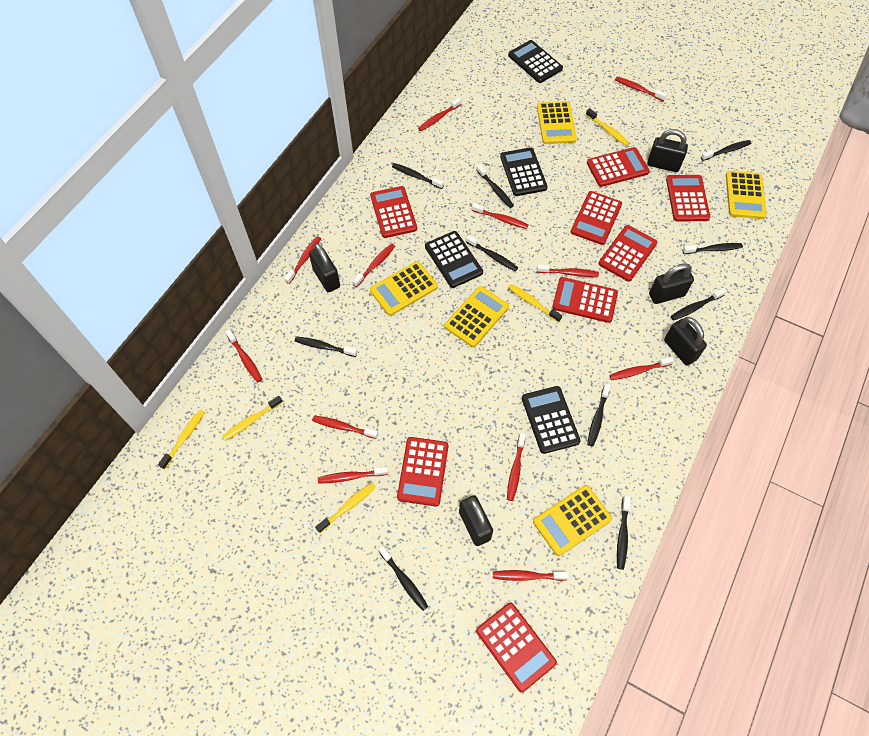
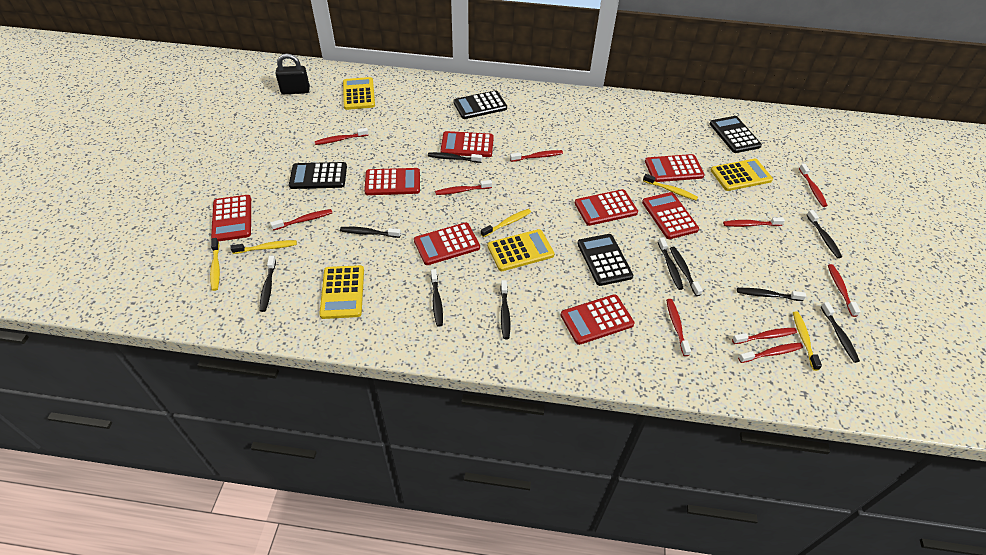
black padlock: [309,243,340,292] [459,495,493,546] [647,129,688,172] [649,263,694,304] [664,317,707,366] = 5 -> [276,54,310,94] = 1
red toothbrush: [225,329,262,382] [284,236,321,284] [312,415,378,439] [318,467,388,483] [352,243,395,287] [418,97,462,131] [472,203,528,229] [493,570,569,581] [507,433,526,501] [537,264,599,277] [609,357,674,380] [615,77,667,101] = 12 -> [271,209,332,231] [315,128,368,145] [435,180,492,195] [510,150,563,162] [666,299,691,356] [723,217,785,227] [732,328,797,344] [738,343,803,363] [799,164,827,207] [828,264,861,317] = 10
yellow calculator: [370,261,438,316] [444,286,509,347] [533,485,612,556] [537,101,577,144] [726,171,767,219] = 5 -> [319,265,364,319] [343,77,375,110] [488,229,554,271] [711,159,773,191] = 4

